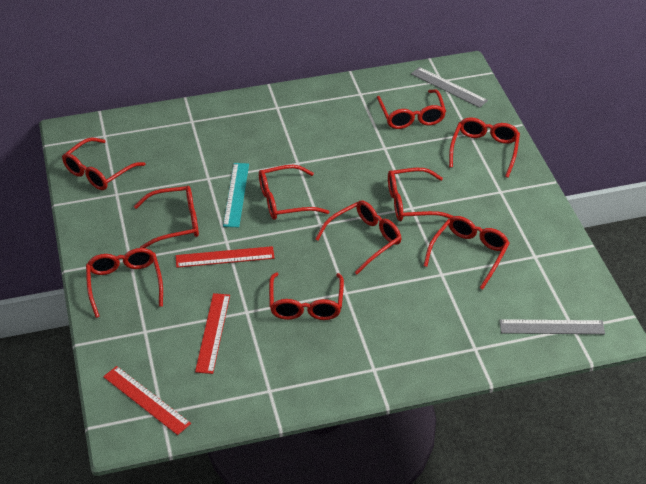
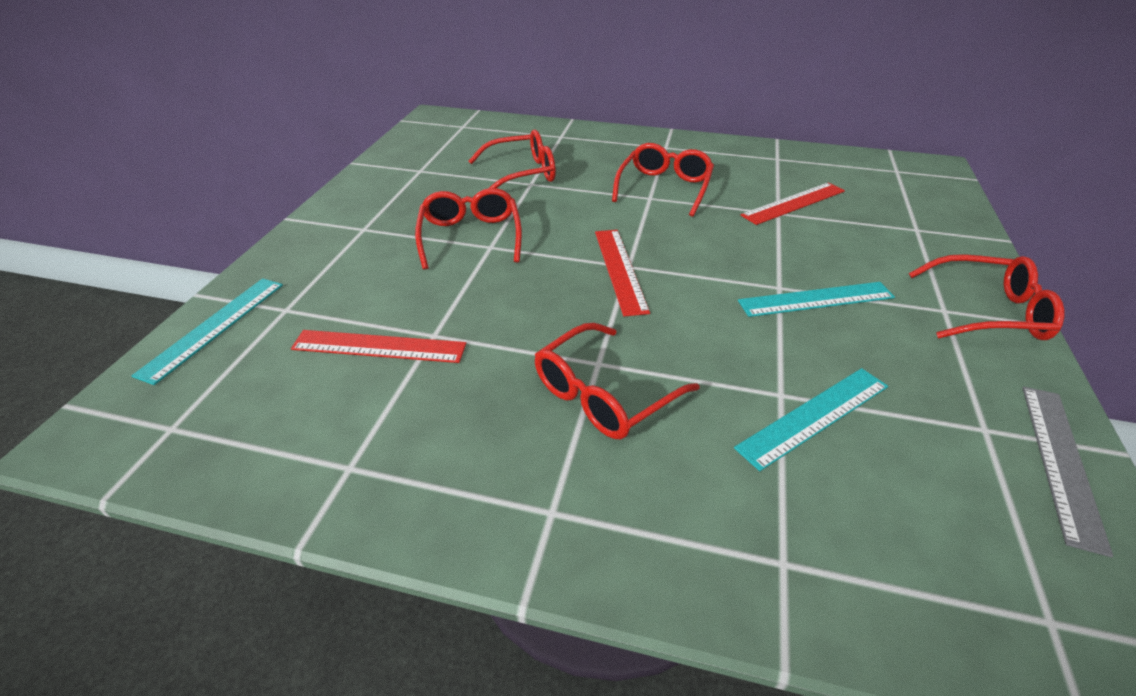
grey ruler: [411,67,488,108] [500,319,605,334] = 2 -> [1023,387,1113,557] = 1
red glasses: [62,137,146,190] [86,248,163,318] [134,186,199,248] [259,165,329,220] [269,272,344,320] [315,200,401,274] [377,89,446,129] [388,168,453,221] [424,216,510,290] [449,117,520,178] = 10 -> [415,188,522,270] [469,130,556,188] [535,323,700,439] [612,143,714,217] [909,254,1065,340] = 5
turquoise ruler: [223,163,249,227] = 1 -> [131,278,283,385] [734,368,888,471] [738,282,895,317] = 3

